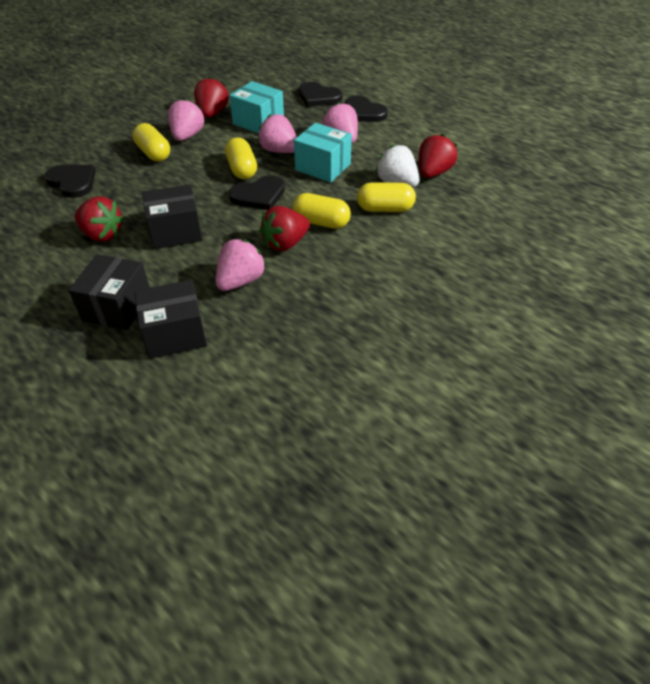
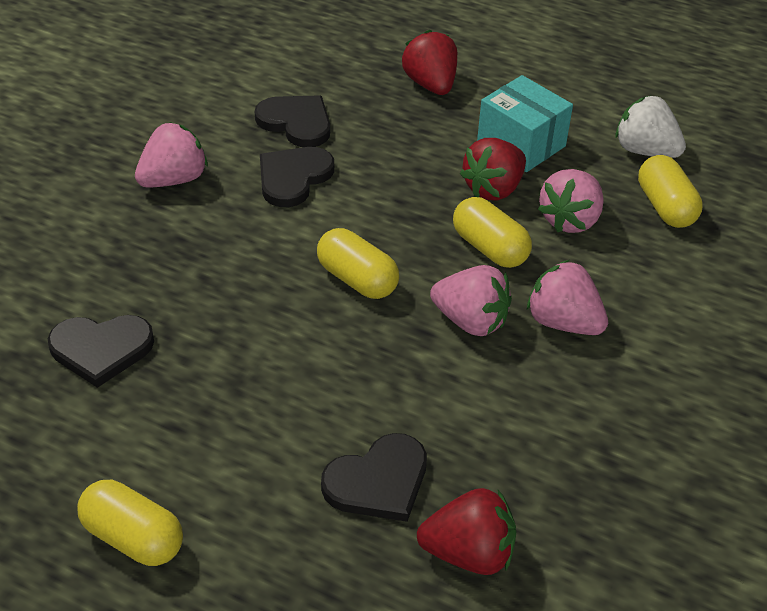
black box: [68,254,150,330] [135,280,207,359] [142,184,203,249] = 3 -> none = 0
red strawberry: [74,196,124,242] [194,77,229,118] [260,206,310,251] [419,134,457,178] = 4 -> [402,30,457,95] [417,488,516,575] [460,138,526,201] = 3
turquoise box: [229,81,284,134] [294,123,352,183] = 2 -> [477,75,573,172] = 1

